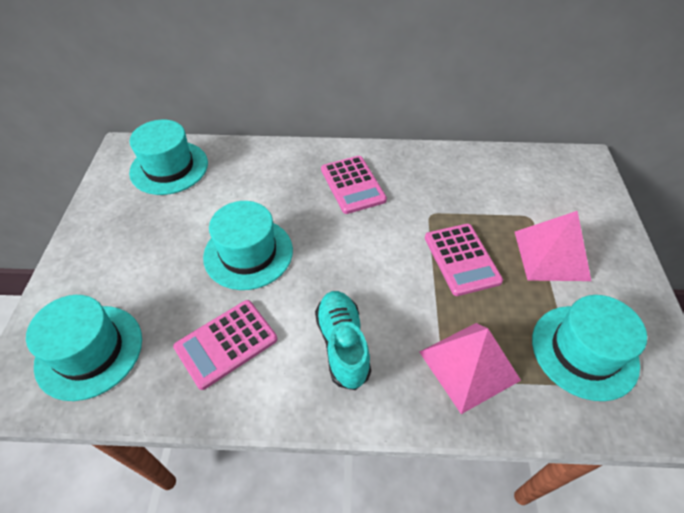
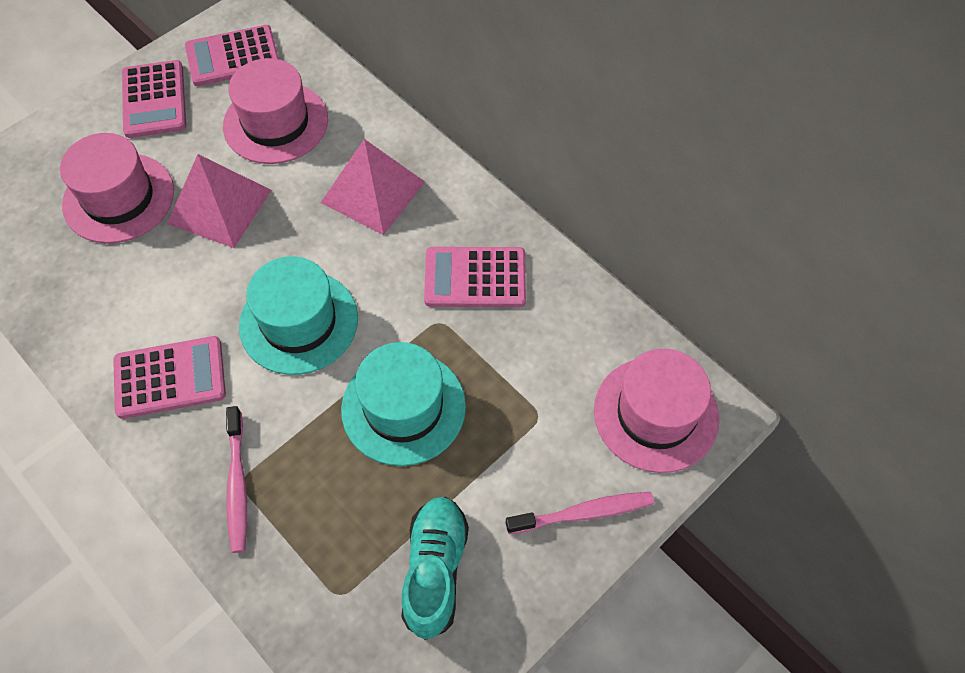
pink calculator: [173,300,277,390] [321,156,387,214] [425,224,503,296] = 3 -> [113,336,226,419] [122,60,186,138] [185,25,279,86] [424,247,526,307] = 4
pink hat: none = 0 -> [60,133,174,243] [223,58,328,164] [594,349,719,473] = 3
pink toothbrush: none = 0 -> [226,406,247,553] [506,492,654,534] = 2
turquoise hat: [26,295,142,401] [129,120,208,195] [203,201,293,290] [532,295,647,401] = 4 -> [239,256,358,375] [341,342,466,466] = 2

